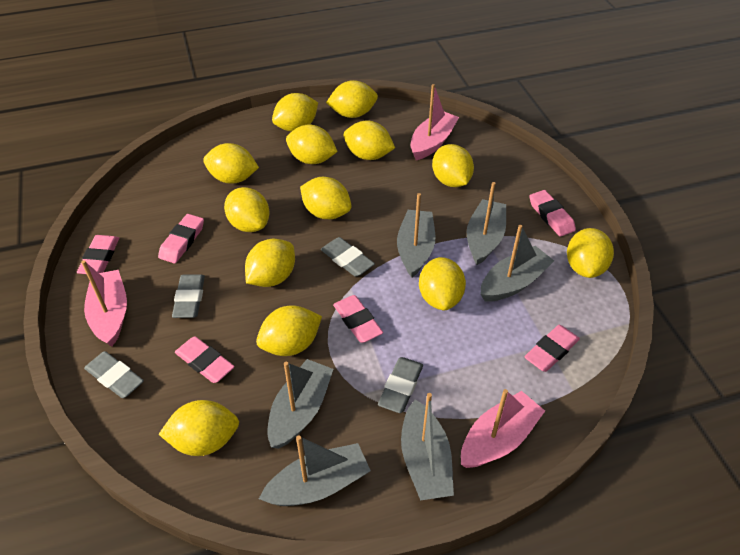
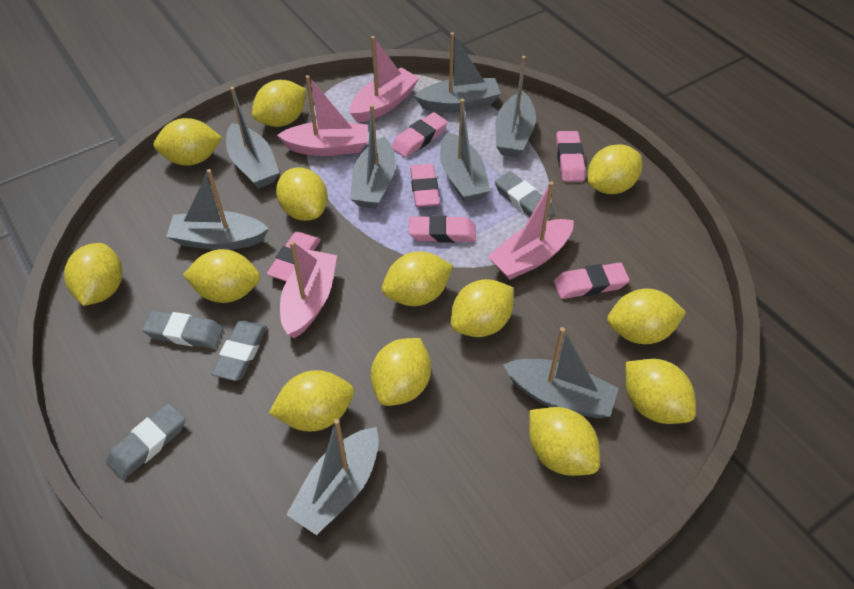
grey boat: [259,436,371,506] [267,359,333,449] [397,193,435,277] [401,393,454,501] [467,182,506,265] [480,225,554,302] = 6 -> [166,169,269,250] [226,87,279,188] [286,419,379,535] [351,104,396,209] [414,32,501,112] [440,99,490,203] [496,56,536,157] [503,327,619,418] = 8
pink boat: [81,260,127,347] [411,84,459,160] [461,389,545,468] = 3 -> [277,75,368,156] [280,241,337,338] [350,36,419,123] [488,181,574,280] = 4

